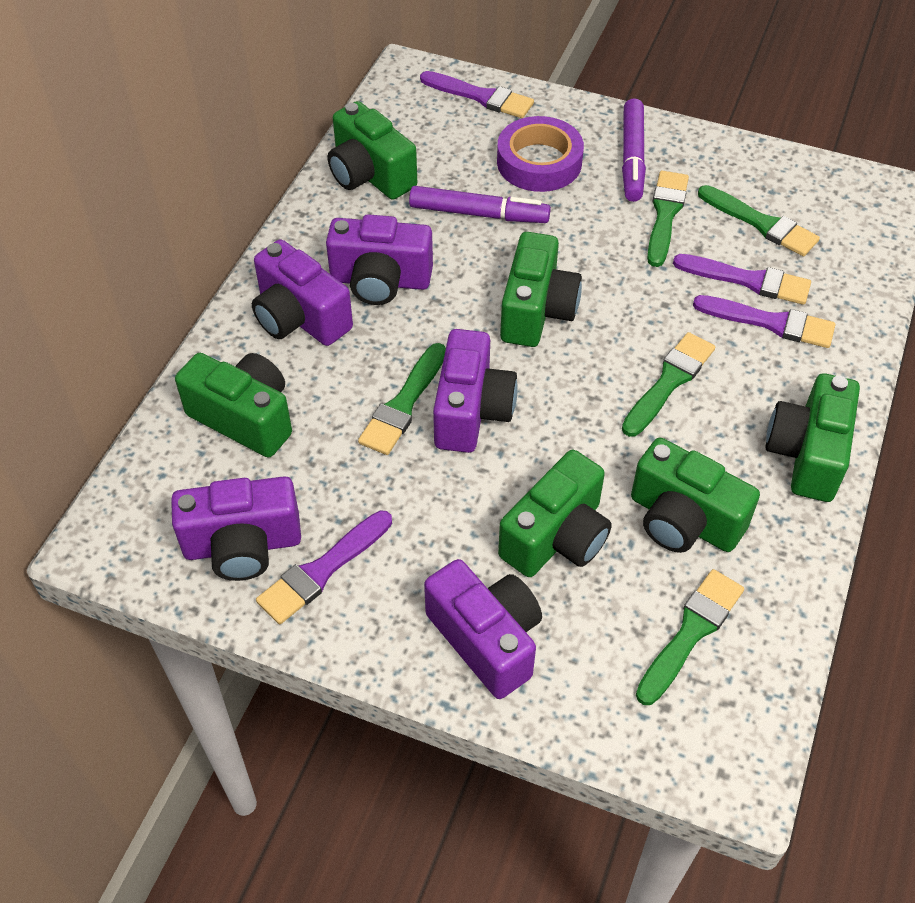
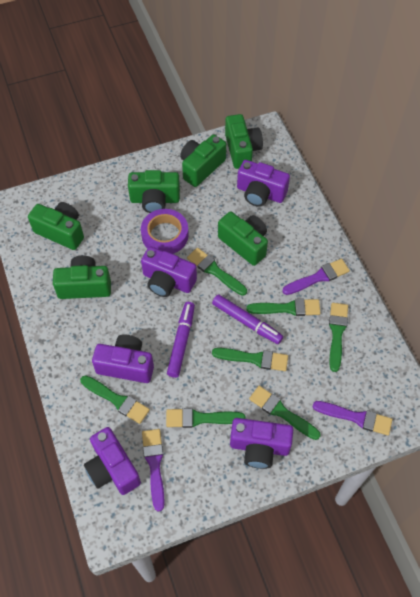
green brush: [358,343,446,455] [622,332,715,437] [636,569,744,705] [647,171,689,267] [698,185,820,256] = 5 -> [80,375,150,424] [166,408,246,428] [187,248,247,296] [212,348,288,371] [246,299,320,316] [249,386,321,440] [329,303,348,372] = 7
purple brush: [256,510,392,624] [420,71,534,118] [673,254,811,305] [693,295,835,348] = 4 -> [142,429,165,511] [282,259,350,295] [312,401,392,436] = 3

